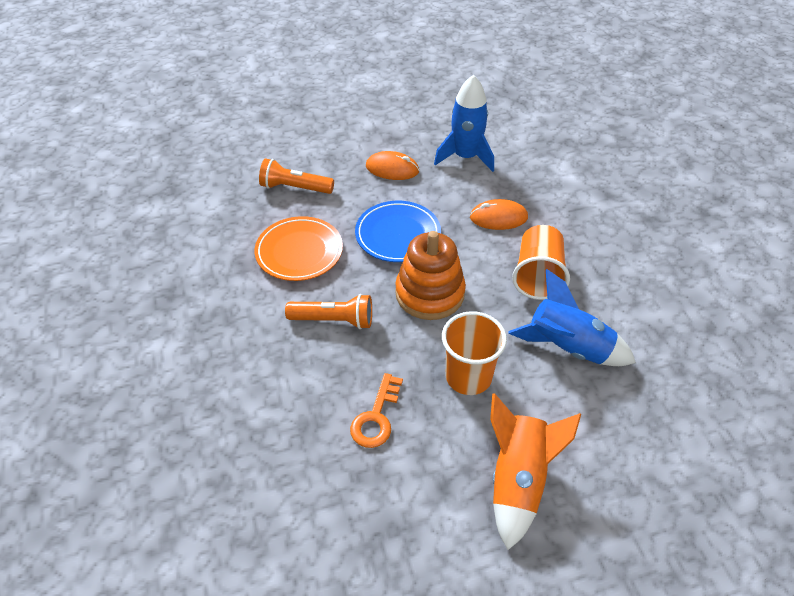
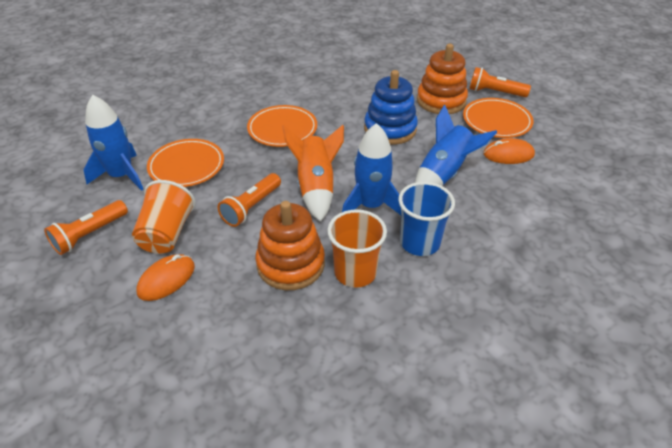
blue cup: none = 0 -> [398,182,455,256] = 1
blue plate: [355,201,441,262] = 1 -> none = 0
blue rocket: [434,75,494,172] [508,269,636,366] = 2 -> [83,95,144,191] [342,123,401,215] [415,105,497,186] = 3
blue stacking toy: none = 0 -> [364,70,418,145] = 1
orange flashlight: [259,158,334,194] [285,294,372,329] = 2 -> [44,200,128,255] [218,173,281,227] [469,67,531,97] = 3
orange key: [350,373,403,448] = 1 -> none = 0
orange plate: [255,216,343,281] = 1 -> [147,139,224,187] [247,105,317,147] [463,98,534,138] = 3
orange stacking toy: [395,231,466,320] = 1 -> [255,201,325,290] [417,44,468,114] = 2

